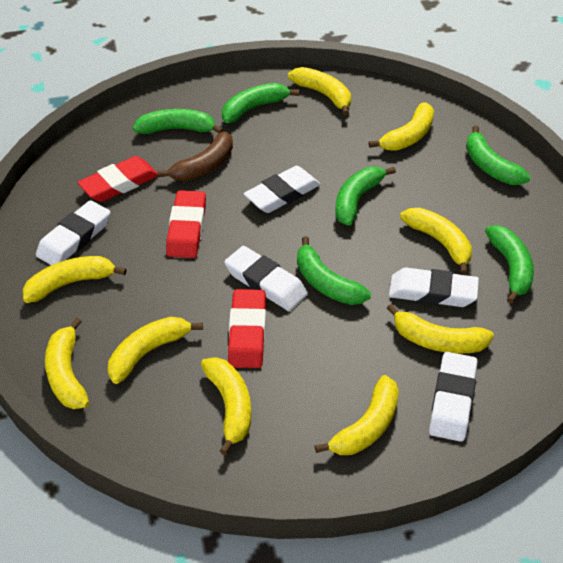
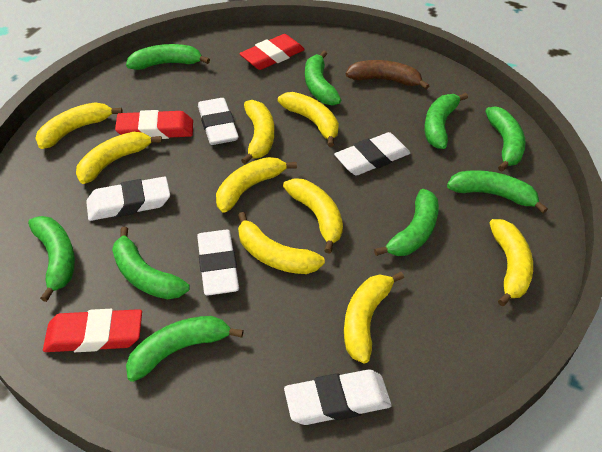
green banana: [133,109,224,134] [222,83,299,123] [297,236,371,305] [335,167,396,226] [466,125,531,185] [485,225,534,304] = 6 -> [28,216,75,302] [112,227,190,299] [126,44,210,70] [126,316,244,382] [305,50,341,106] [374,189,439,256] [424,93,468,149] [447,170,548,213] [485,106,526,171] = 9

